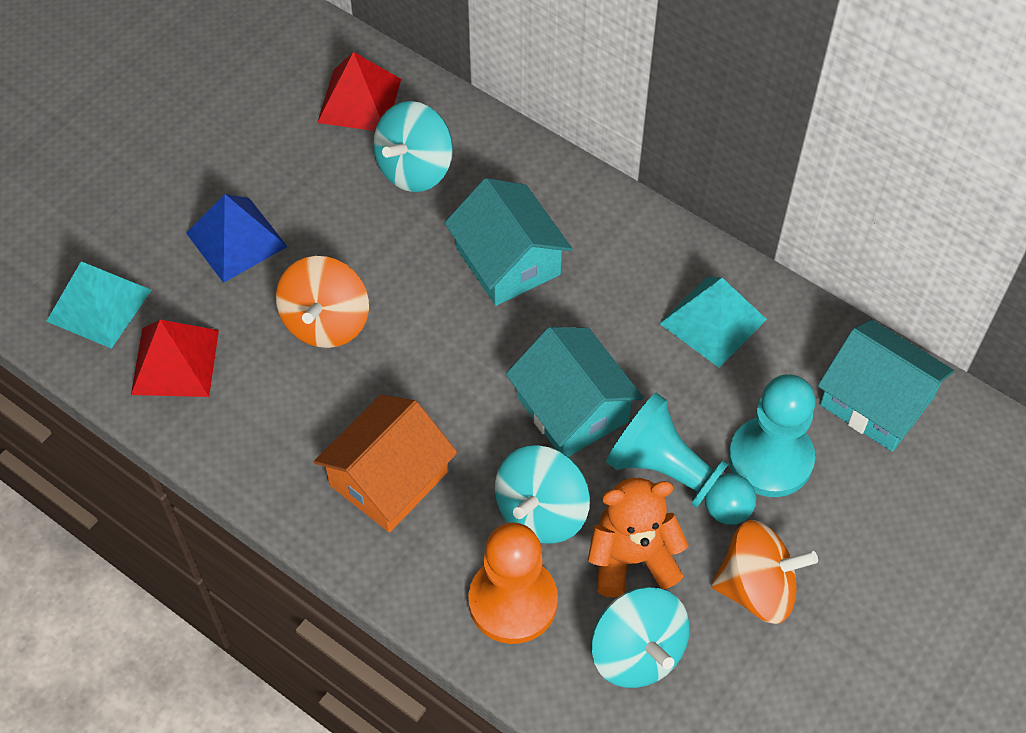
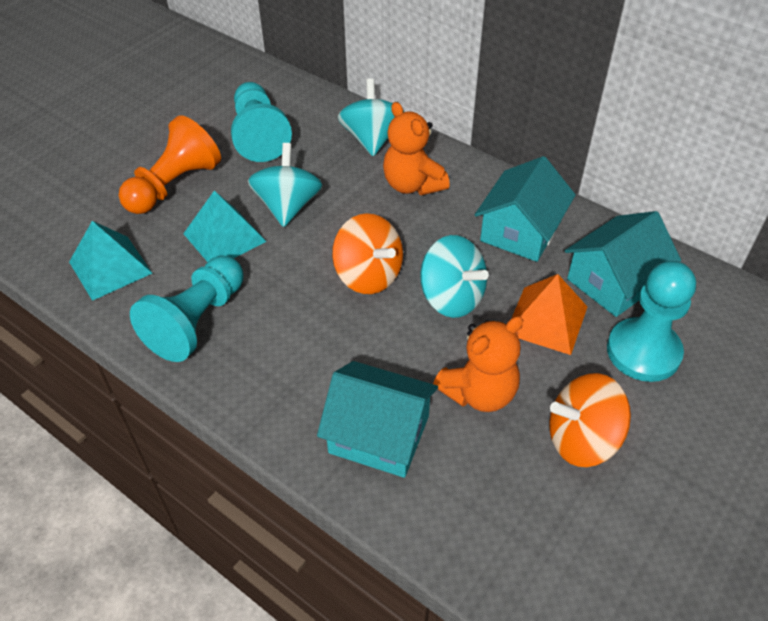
blue pyramid: [186,194,288,283] = 1 -> none = 0
orange house: [314,395,457,532] = 1 -> none = 0
orange pyramid: none = 0 -> [511,274,588,355] = 1
orange teddy bear: [588,478,689,598] = 1 -> [383,102,450,195] [433,316,523,412] = 2
red pyramid: [131,320,219,397] [317,52,401,131] = 2 -> none = 0
turquoise pawn: [606,393,756,525] [728,374,816,497] = 2 -> [130,256,243,362] [231,82,292,162] [607,261,696,382] = 3

